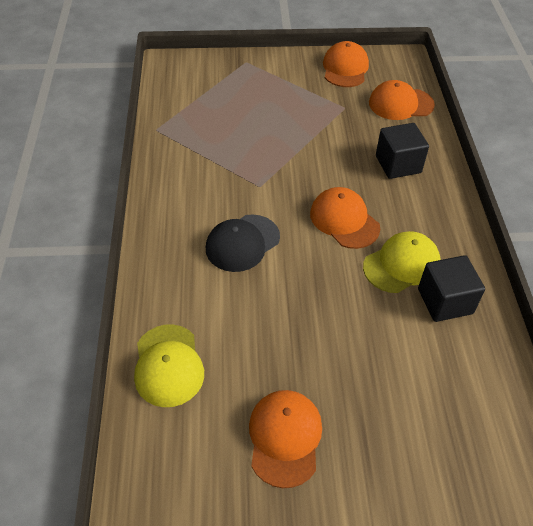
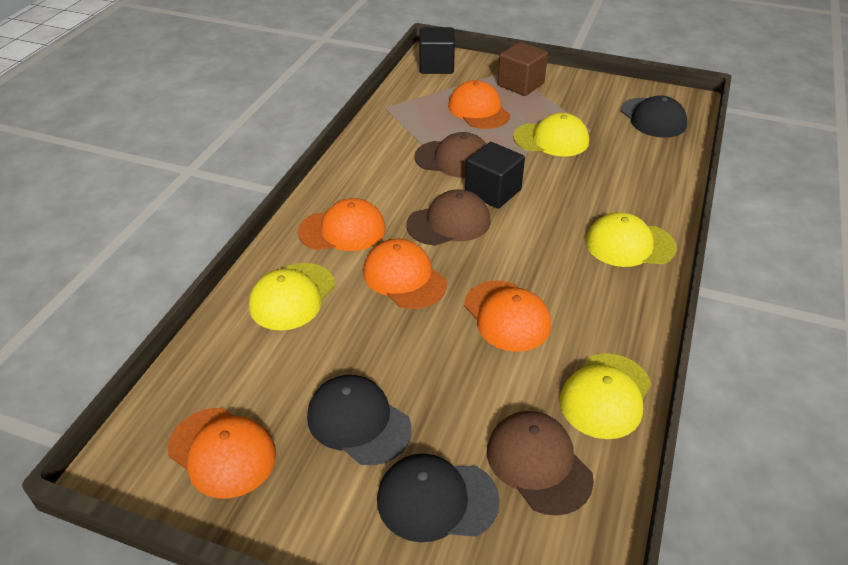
black cap: [206,214,280,272] = 1 -> [307,375,412,465] [377,453,500,543] [620,95,687,138] = 3
brown cap: none = 0 -> [406,189,491,246] [414,132,486,178] [487,411,594,516] = 3
brown cube: none = 0 -> [497,42,548,96] = 1
orange cap: [249,390,322,488] [310,187,380,249] [323,41,369,87] [369,80,435,120] = 4 -> [168,408,276,498] [298,198,386,251] [363,239,447,309] [448,80,510,129] [464,280,551,352] = 5
yellow cap: [134,324,204,407] [363,231,441,293] = 2 -> [249,263,335,330] [513,113,589,156] [560,353,651,439] [586,212,677,267] = 4

